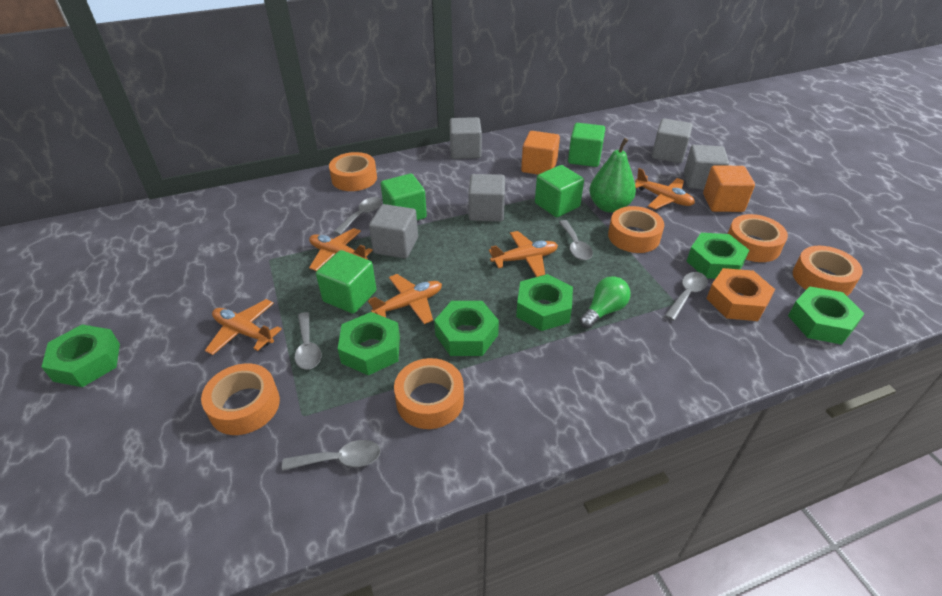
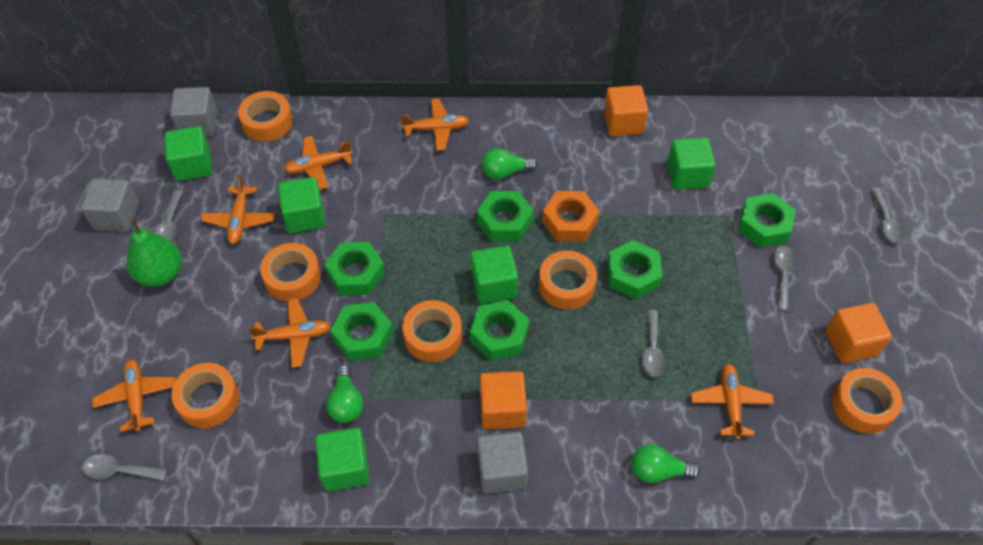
green cube: [316,250,376,314] [381,174,427,220] [535,165,584,217] [568,123,605,167] = 4 -> [164,126,212,181] [278,177,326,233] [315,428,370,491] [471,245,518,304] [667,138,715,190] = 5
green light bulb: [579,276,630,329] = 1 -> [326,365,363,423] [482,148,538,180] [632,444,700,483] = 3
grey cube: [369,204,418,258] [449,117,482,159] [468,174,505,222] [652,118,692,163] [684,145,729,189] = 5 -> [81,179,139,232] [170,87,217,136] [477,432,528,494] = 3
orange cube: [521,131,560,175] [703,166,755,212] = 2 -> [480,371,527,429] [604,85,648,136] [826,303,892,363] = 3
orange plane: [205,299,282,355] [309,228,373,271] [368,274,442,324] [489,231,558,277] [635,168,695,209] = 5 -> [92,359,176,432] [201,176,275,244] [248,298,331,368] [284,136,353,190] [400,99,469,151] [690,364,774,440] = 6

